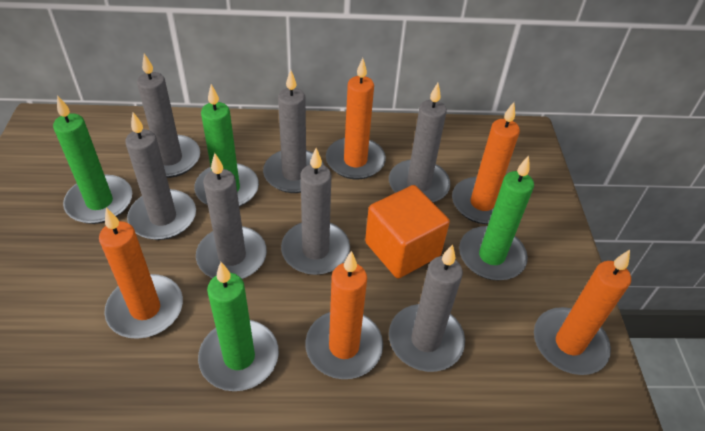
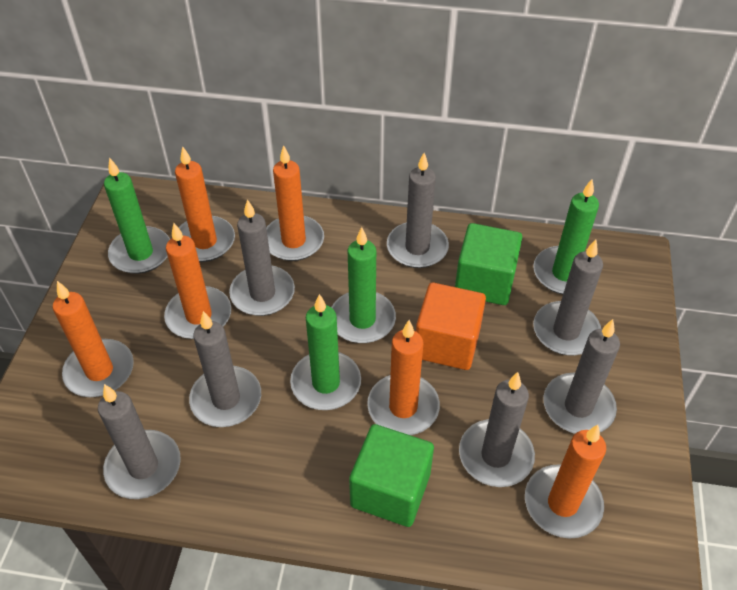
green cube: none = 0 -> [349,424,434,527] [455,223,522,305] = 2
orange candle: [99,208,183,339] [305,251,383,379] [326,58,386,180] [452,102,520,224] [534,250,631,375] = 5 -> [53,281,134,397] [164,223,231,339] [175,146,235,262] [266,145,324,261] [367,320,440,435] [525,425,606,539] = 6

